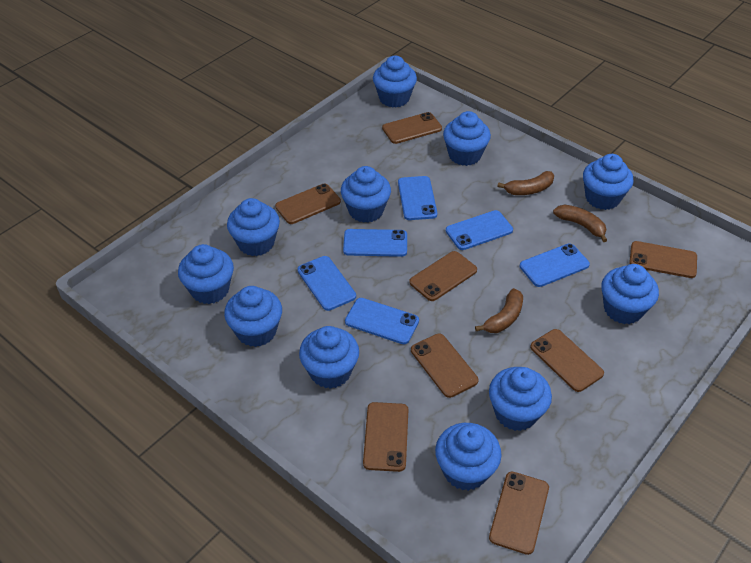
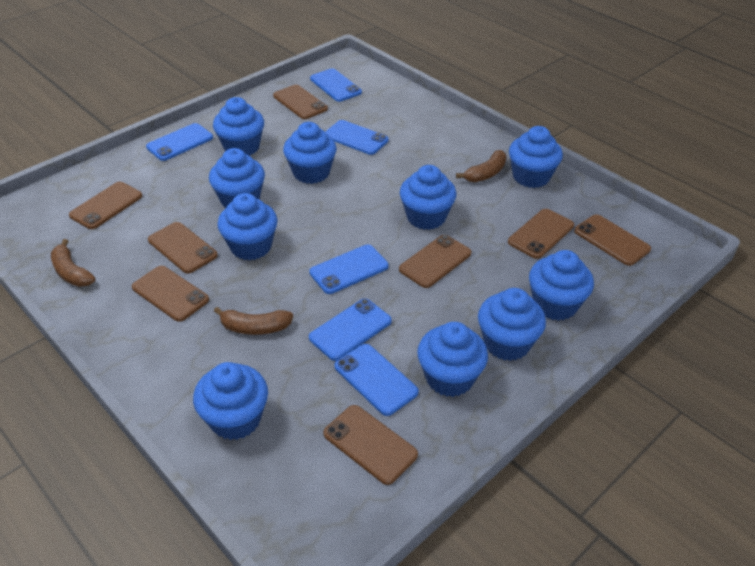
blue cupcake: [178,244,234,304] [224,286,282,347] [227,198,280,256] [299,326,359,389] [341,166,391,223] [373,56,417,108] [435,423,502,491] [443,111,491,166] [489,367,552,431] [583,154,633,210] [601,264,659,324] = 11 -> [193,362,268,440] [209,148,265,209] [213,97,264,156] [217,193,278,261] [283,122,336,184] [400,165,457,230] [417,322,488,397] [478,288,546,361] [509,126,563,188] [529,250,594,321] = 10

